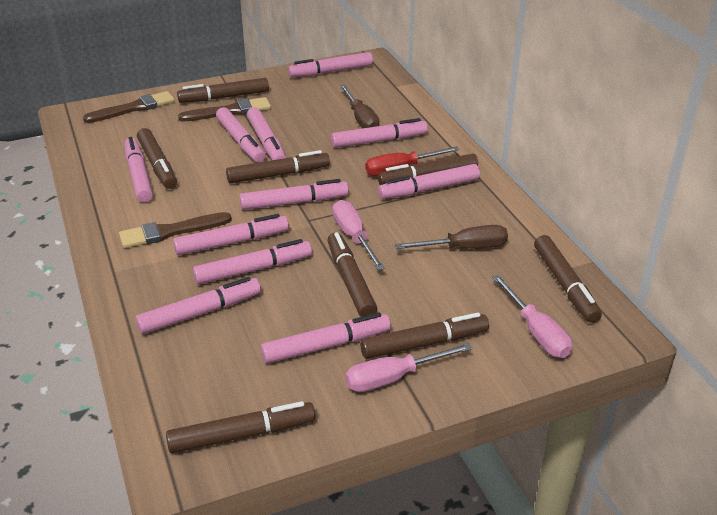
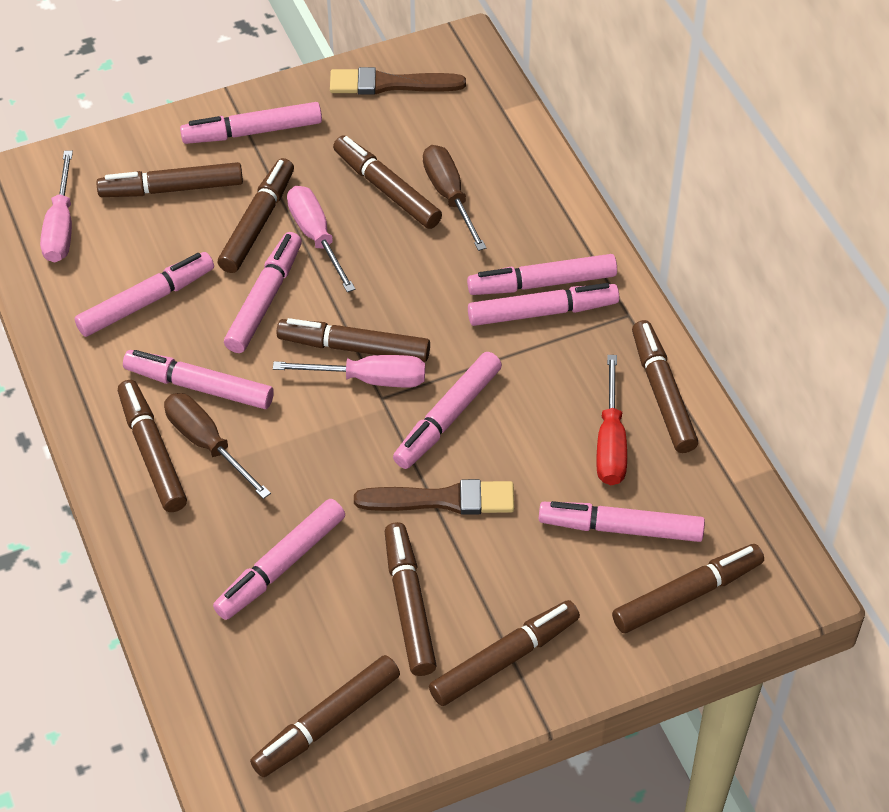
brown brush: [83,91,175,123] [119,212,232,248] [178,97,271,121] = 3 -> [330,67,466,95] [354,479,514,515] = 2
brown marker: [137,128,177,189] [166,401,315,453] [177,78,269,103] [226,150,330,184] [327,232,377,317] [360,312,489,359] [378,154,478,185] [534,235,602,323] = 8 -> [96,162,243,197] [118,380,187,512] [218,158,294,273] [250,655,400,777] [277,318,430,362] [333,135,442,229] [385,522,437,676] [429,600,580,706] [612,544,764,633] [632,320,698,453] = 10
pink marker: [125,137,153,202] [136,277,261,334] [173,214,289,255] [193,239,312,285] [216,107,266,163] [240,179,349,210] [247,107,286,160] [261,312,391,364] [288,52,373,77] [331,118,428,148] [378,164,480,199] = 11 -> [75,252,214,337] [123,350,274,409] [180,102,322,144] [213,499,345,620] [224,232,302,353] [393,352,502,469] [467,254,617,295] [468,283,619,326] [539,501,705,542] = 9

